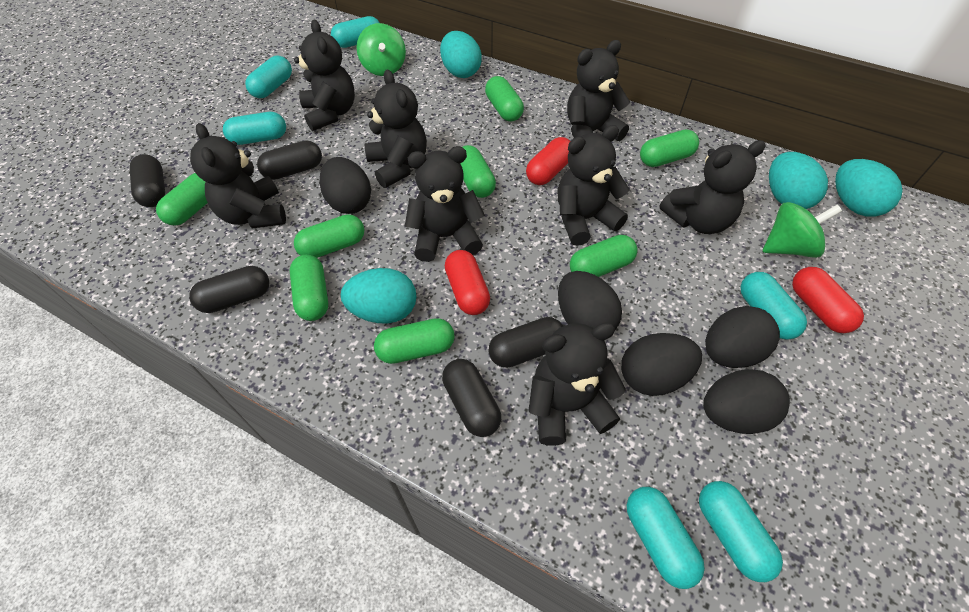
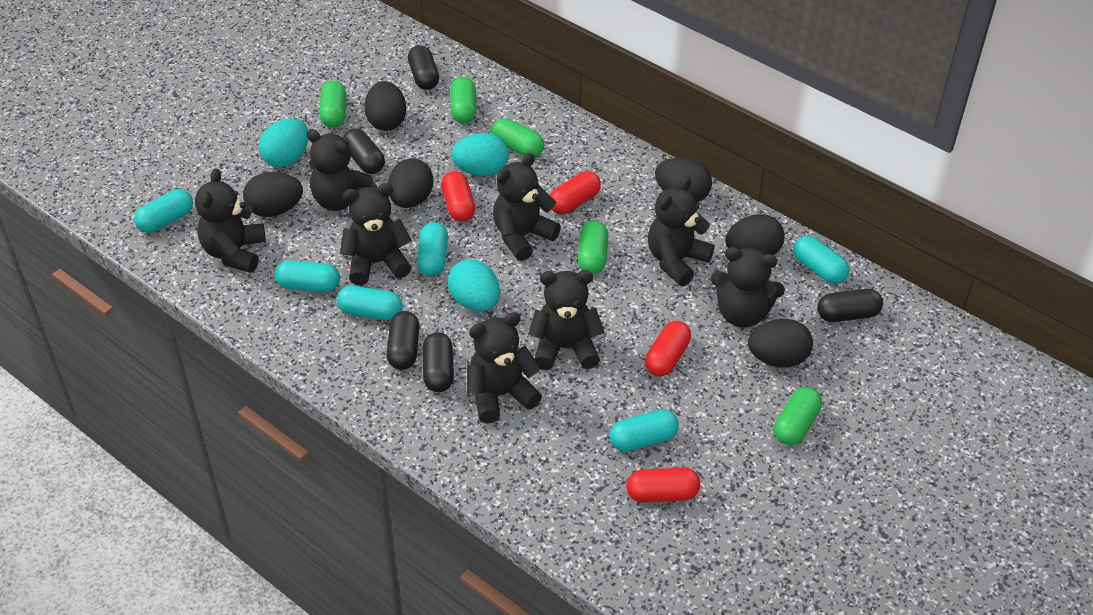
black egg: [320,157,371,214] [558,271,622,330] [621,333,702,396] [703,369,790,434] [705,306,780,368] = 5 -> [243,172,303,217] [364,81,406,131] [388,158,433,208] [655,158,712,203] [725,214,785,255] [748,319,813,367] = 6
green capsule: [156,173,208,225] [290,255,328,321] [294,214,364,258] [374,318,455,364] [460,145,496,198] [485,76,524,122] [570,235,638,277] [640,129,699,167] = 8 -> [320,81,346,127] [450,77,477,123] [492,118,544,157] [578,221,608,274] [774,387,822,445] = 5
green spinning top: [357,23,406,76] [763,202,842,258] = 2 -> none = 0
red capsule: [445,250,490,315] [526,137,570,185] [792,267,864,333] = 3 -> [441,171,475,222] [550,171,601,214] [626,467,700,503] [645,321,691,376] = 4
turquoise egg: [341,268,417,323] [440,31,482,78] [769,152,828,209] [835,159,903,217] = 4 -> [259,118,308,168] [447,259,500,311] [451,133,509,176] = 3

